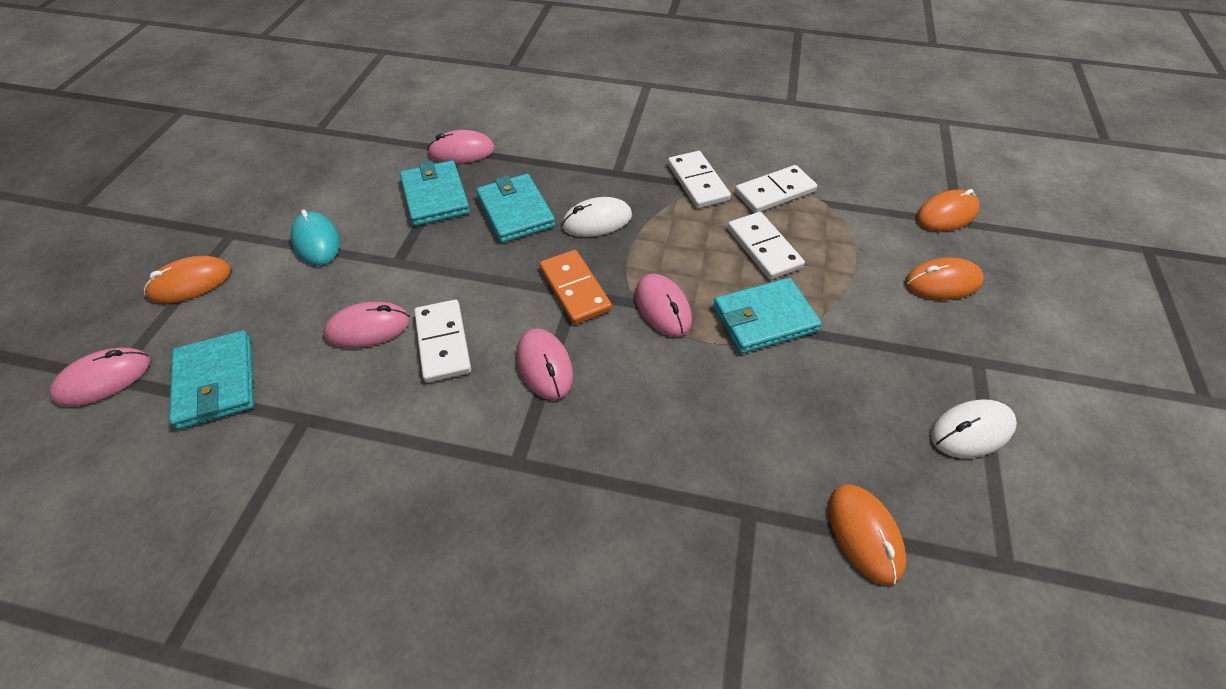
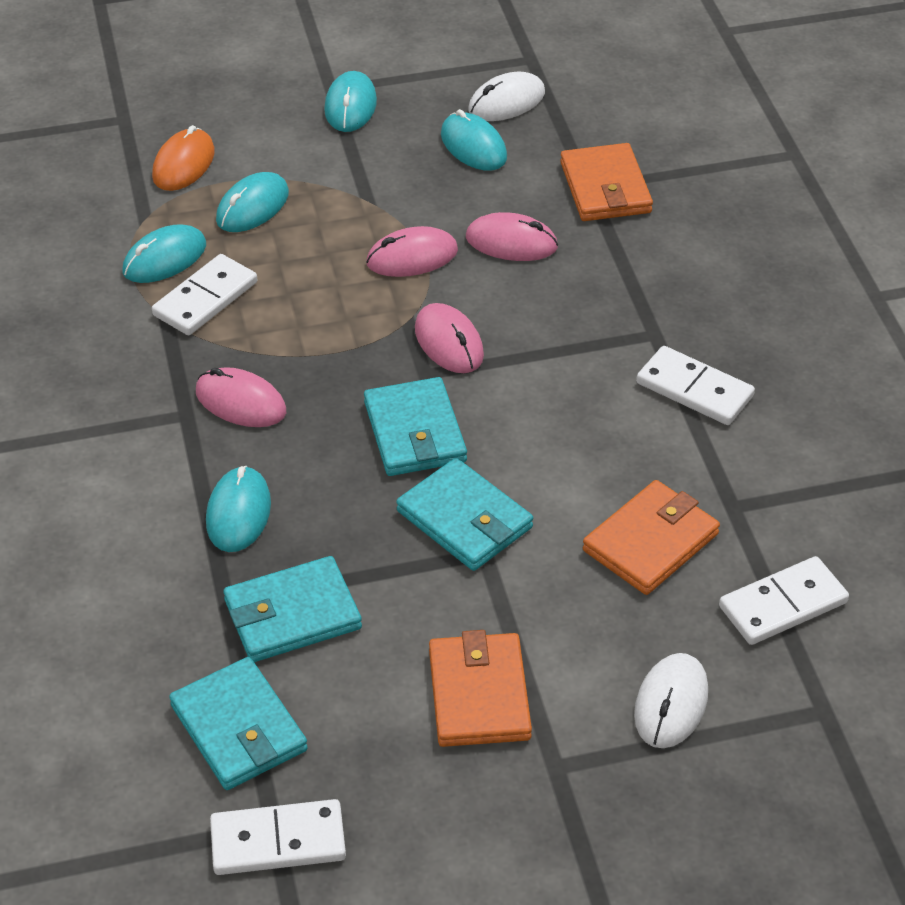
orange domino: [540,250,612,324] = 1 -> none = 0
orange mouse: [144,256,231,304] [829,484,906,585] [905,258,984,300] [916,189,980,232] = 4 -> [152,125,215,191] = 1
orange wallet: none = 0 -> [429,630,532,747] [560,143,653,221] [583,480,720,595] = 3
pink mouse: [50,347,150,407] [323,302,410,348] [427,130,495,164] [517,328,573,400] [635,274,692,337] = 5 -> [196,367,286,427] [366,226,458,277] [415,303,484,373] [466,212,558,261] = 4
turquoise mouse: [291,210,340,266] = 1 -> [123,224,206,283] [206,466,271,552] [216,172,289,232] [324,71,377,132] [441,109,507,171] = 5

